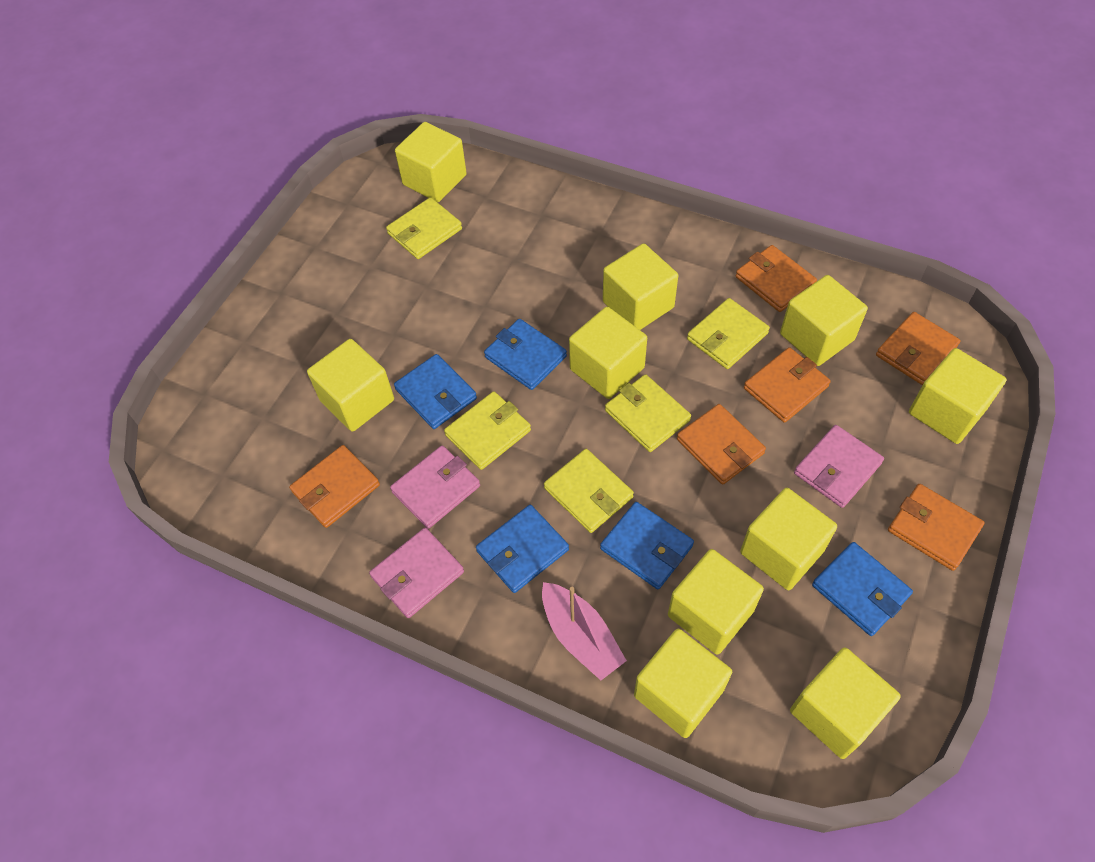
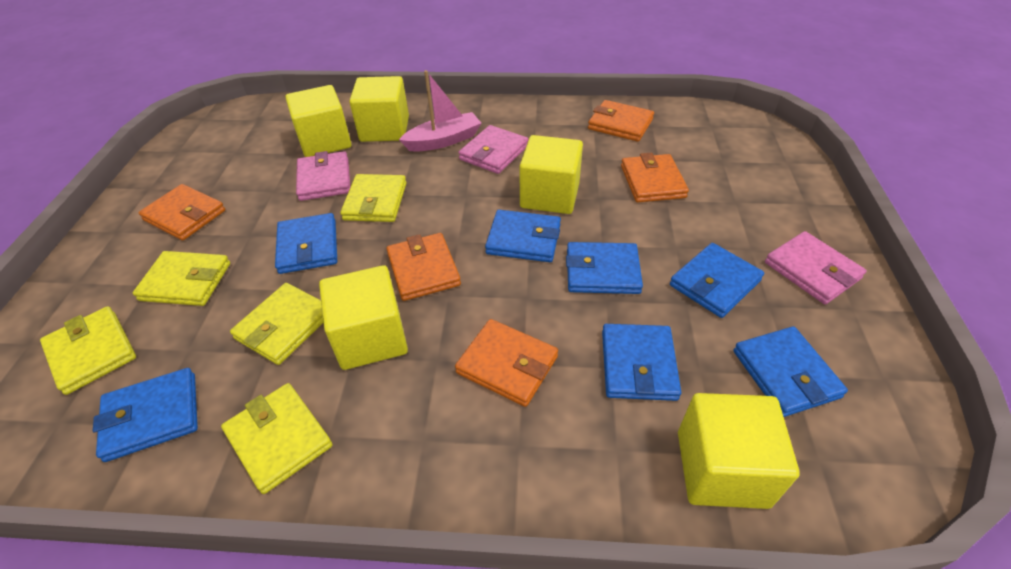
blue wallet: [394,354,477,429] [476,505,569,593] [484,319,567,390] [600,502,694,589] [812,542,913,636] = 5 -> [93,368,198,462] [275,213,337,274] [485,210,561,262] [566,242,643,294] [602,324,681,401] [670,243,764,318] [733,326,848,417] = 7
orange wallet: [289,445,380,528] [677,404,766,485] [736,245,817,312] [744,347,831,423] [876,312,961,385] [888,484,985,571] = 6 -> [138,184,225,240] [386,233,461,301] [455,319,558,407] [588,100,654,142] [621,153,689,202] = 5
yellow cube: [307,339,394,432] [395,122,467,202] [569,307,647,399] [603,243,678,330] [634,629,732,738] [668,549,764,655] [740,488,837,590] [780,275,868,366] [790,647,901,759] [909,348,1007,444] = 10 -> [285,85,351,157] [319,265,408,370] [349,76,409,142] [520,135,583,214] [678,393,800,509] = 5

